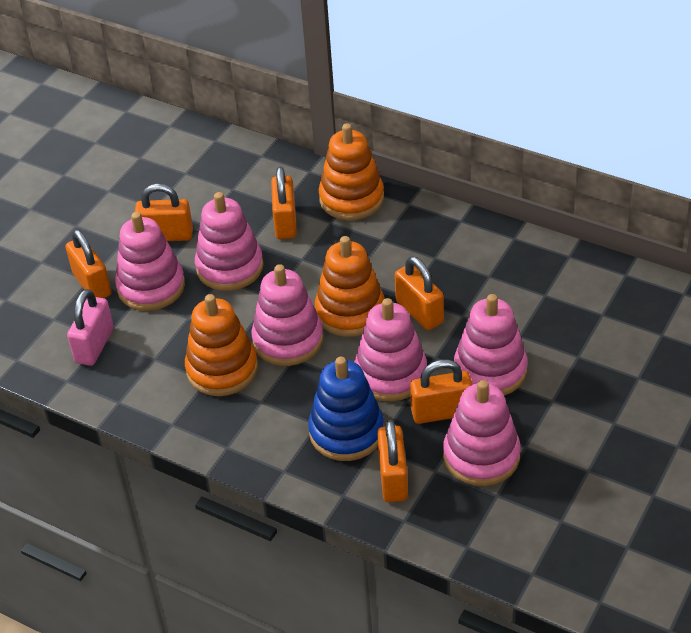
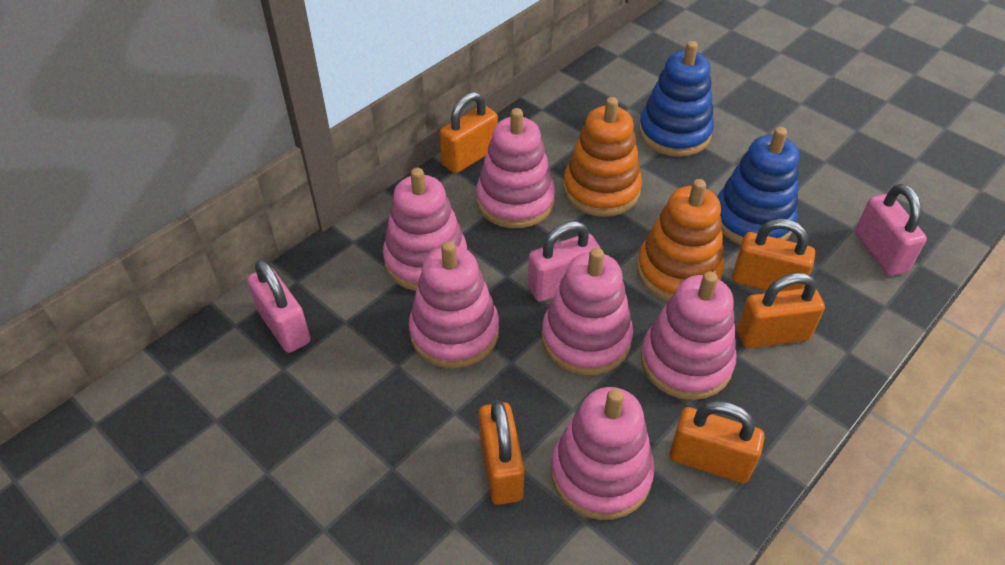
blue stacking toy: [308,357,384,461] = 1 -> [639,41,714,157] [717,127,799,245] = 2
orange padlock: [65,229,112,298] [135,184,193,241] [271,166,297,239] [377,420,408,502] [395,256,444,330] [410,359,473,424] = 6 -> [439,92,498,173] [479,400,525,505] [670,401,765,483] [732,219,815,291] [737,273,825,348] = 5
orange stacking toy: [185,294,258,396] [315,236,385,337] [319,123,384,220] = 3 -> [563,97,642,217] [637,179,724,301] = 2
pink padlock: [67,289,114,366] = 1 -> [247,259,311,353] [528,221,601,302] [855,184,927,276] = 3

